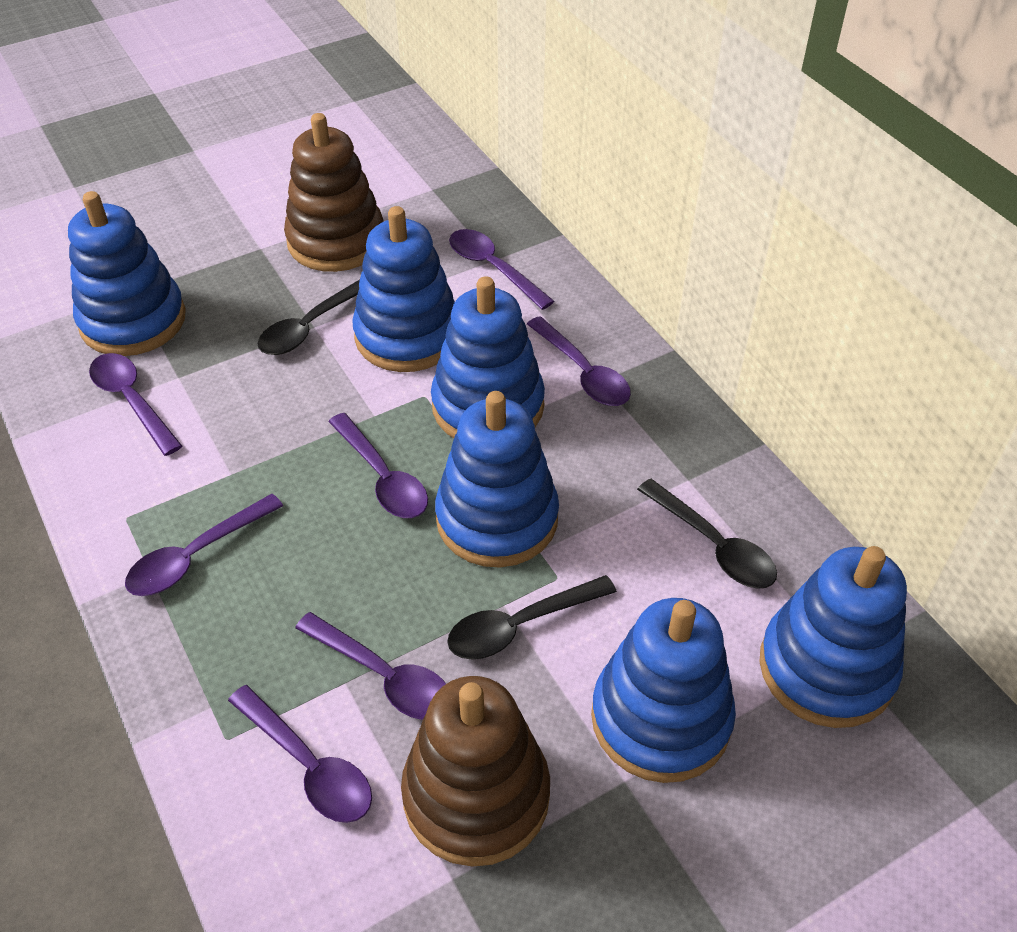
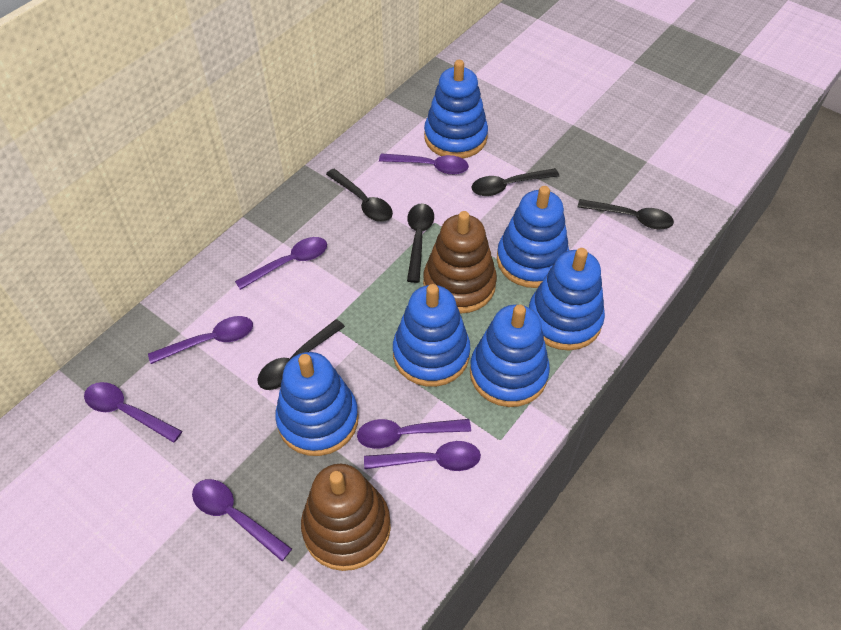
black spoon: [258,280,360,355] [447,575,617,659] [637,478,777,589] = 3 -> [257,319,345,390] [326,169,393,222] [407,203,434,283] [472,168,559,196] [577,199,674,229] = 5

